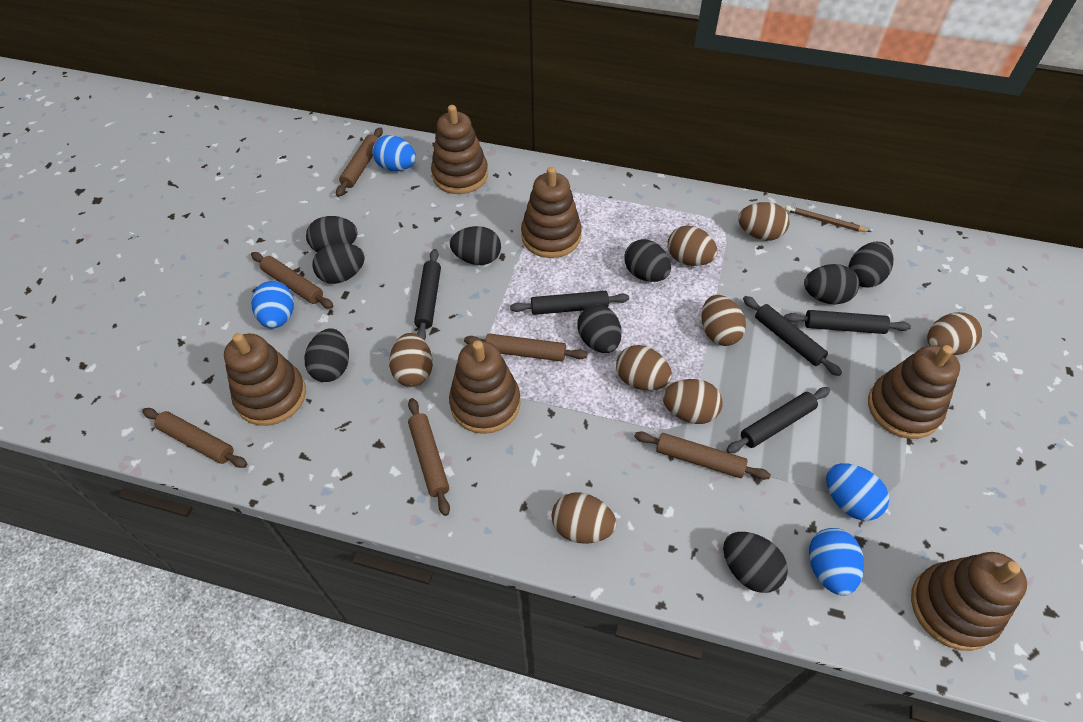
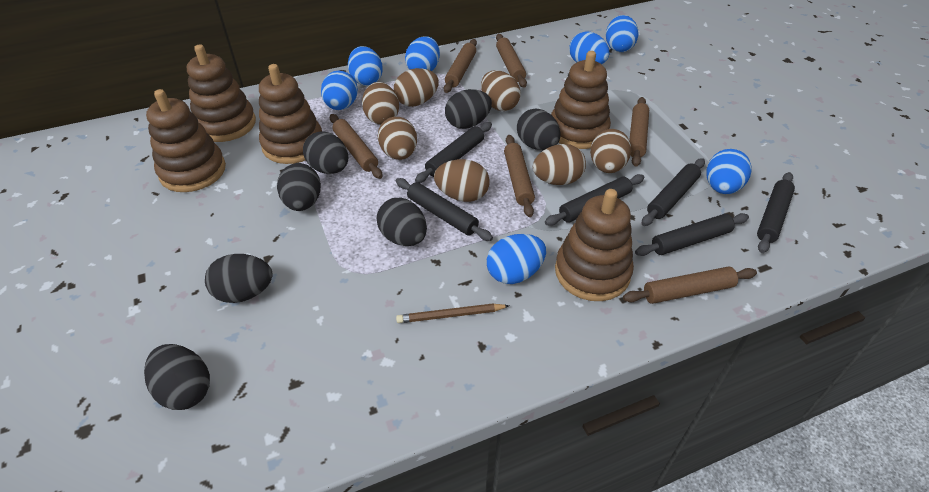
black egg: [305,329,349,382] [306,216,358,252] [312,243,365,284] [450,226,501,265] [577,305,622,353] [625,239,671,282] [723,532,788,593] [804,264,859,305] [848,242,893,287] = 9 -> [144,344,210,410] [205,254,273,303] [277,163,321,211] [303,131,348,174] [377,198,427,246] [445,89,492,129] [517,109,561,150] = 7
black rolling pin: [414,249,441,340] [510,291,629,315] [726,387,830,453] [743,296,842,376] [784,310,911,334] = 5 -> [396,178,493,241] [415,122,492,183] [545,174,644,226] [635,213,749,256] [642,158,705,226] [757,172,795,253] = 6
blue egg: [251,281,294,329] [372,135,416,171] [809,528,864,596] [826,463,889,521] = 4 -> [321,71,358,110] [348,46,383,86] [405,36,440,71] [487,234,546,284] [569,31,610,64] [606,15,639,52] [707,149,752,194] = 7
brown egg: [389,333,433,387] [551,493,616,544] [616,345,672,390] [663,379,723,424] [668,226,718,266] [702,295,746,346] [738,202,790,241] [927,312,983,355] = 8 -> [362,82,399,125] [378,117,417,160] [394,68,439,107] [434,159,490,202] [481,70,521,111] [533,144,586,185] [590,129,631,173] = 7
brown stacking toy: [224,333,306,426] [431,105,488,194] [449,341,521,434] [521,167,582,258] [868,345,960,439] [911,552,1027,651] = 6 -> [146,89,226,192] [186,44,256,142] [259,64,322,164] [551,51,611,149] [555,189,634,301] = 5

